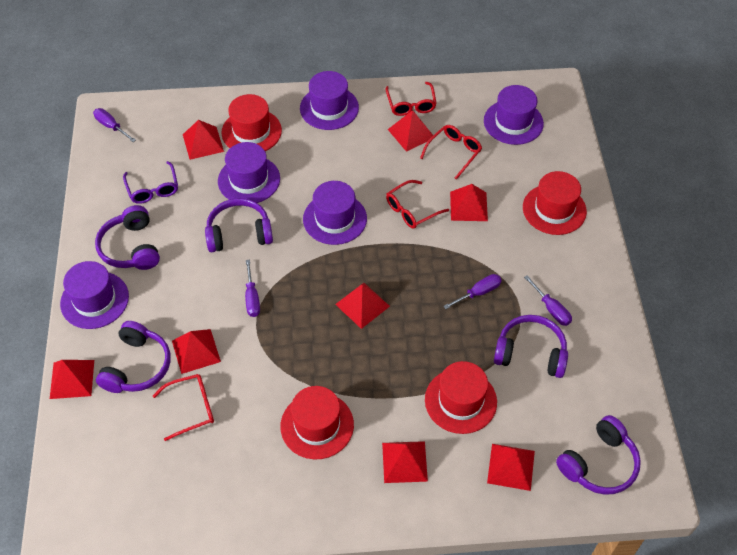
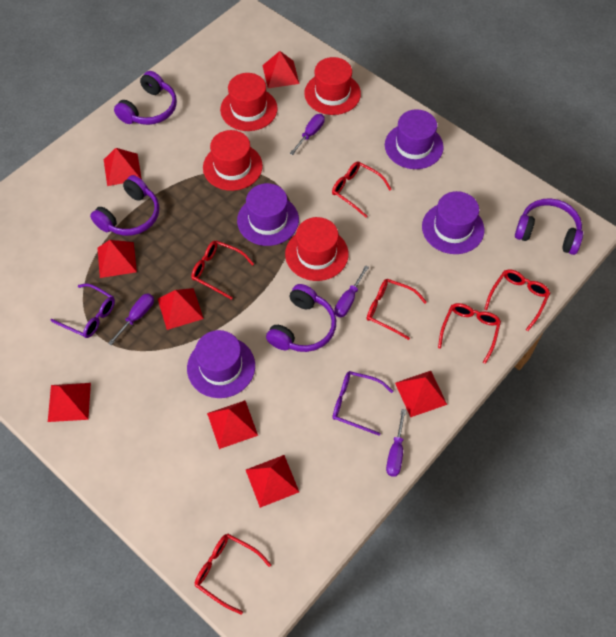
purple glasses: [123,161,178,204] = 1 -> [51,283,115,338] [332,371,393,436] = 2
purple hat: [60,261,129,329] [218,142,280,203] [300,71,359,130] [303,181,367,245] [484,85,544,145] = 5 -> [187,330,255,398] [237,183,299,246] [385,109,444,169] [422,191,484,254] = 4
purple headphones: [95,205,160,270] [96,321,171,393] [205,198,273,252] [494,315,568,378] [556,415,641,495] = 5 -> [90,175,159,236] [114,71,177,125] [266,284,336,352] [515,198,583,255] = 4
red glasses: [153,374,214,441] [386,82,437,116] [386,180,449,229] [420,125,482,180] = 4 -> [191,241,254,300] [195,534,271,615] [332,162,391,217] [367,279,427,340] [438,303,501,364] [484,270,550,331] = 6

